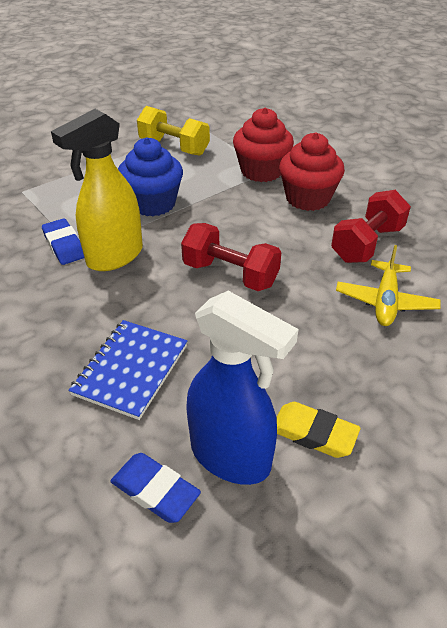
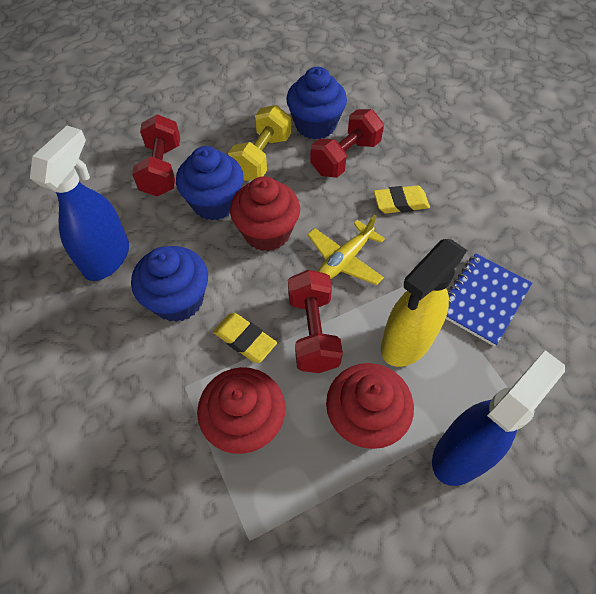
blue cupcake: [118,137,183,216] = 1 -> [131,246,208,322] [176,146,244,221] [286,67,347,139] = 3
blue eraser: [42,218,84,265] [110,453,201,523] = 2 -> none = 0
blue spray bottle: [186,291,298,485] = 1 -> [30,126,129,281] [432,350,565,486] = 2
red cupcake: [233,108,294,182] [279,133,345,211] = 2 -> [197,367,285,454] [230,176,300,251] [326,363,414,449] = 3
red dumbbell: [181,223,281,291] [331,190,411,263] = 2 -> [132,114,180,196] [288,270,343,373] [310,109,384,178] = 3
yellow eraser: [277,402,360,458] = 1 -> [213,313,277,363] [374,185,430,214] = 2

